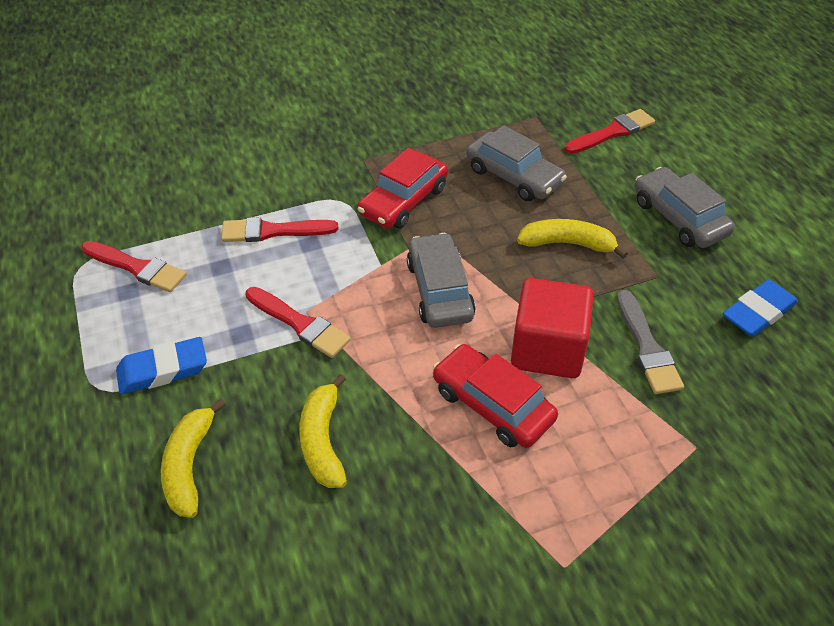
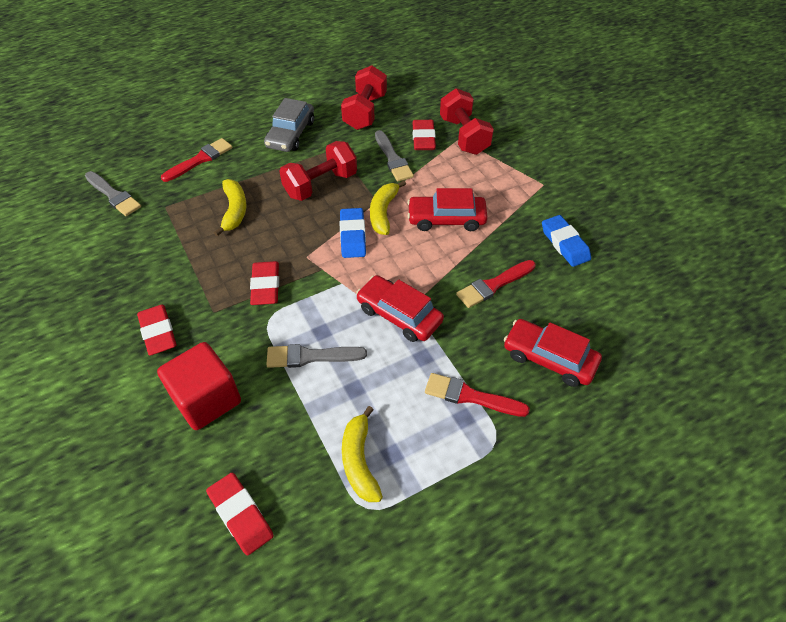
grey brush: [617,290,684,394] = 1 -> [85,171,141,216] [266,344,367,368] [375,130,414,182] = 3
grey car: [407,233,476,328] [466,125,567,201] [635,167,735,248] = 3 -> [264,98,314,152] = 1
red brush: [81,241,187,292] [221,217,338,242] [245,287,351,358] [564,109,655,154] = 4 -> [161,138,232,182] [425,373,530,417] [456,260,536,308] = 3
red car: [358,148,448,229] [433,344,558,448] = 2 -> [356,275,444,342] [407,188,488,231] [504,319,602,387] = 3
red dumbbell: none = 0 -> [280,141,357,201] [341,65,387,130] [440,88,494,155] = 3
red eraser: none = 0 -> [137,305,176,356] [206,473,274,555] [250,261,279,305] [413,120,436,150] = 4

